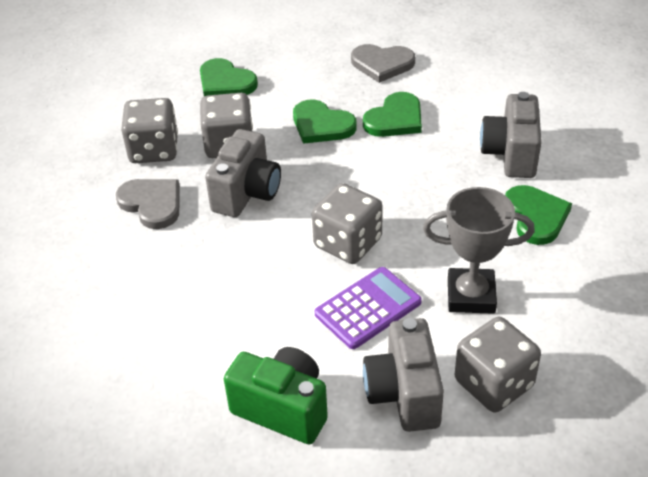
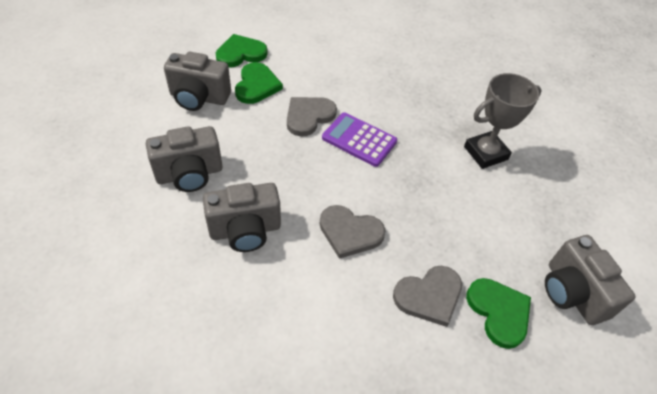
green camera: [224,347,328,444] = 1 -> none = 0
green heart: [200,58,258,96] [293,99,356,144] [363,92,422,137] [505,185,572,245] = 4 -> [216,34,268,68] [235,62,283,104] [466,278,531,349] = 3
grey camera: [205,129,281,217] [363,318,444,432] [480,92,542,178] = 3 -> [146,126,222,192] [164,52,231,111] [203,183,281,252] [545,235,636,325] = 4
grey dice: [121,98,178,163] [200,93,253,158] [312,183,383,264] [455,317,541,412] = 4 -> none = 0
grey heart: [116,179,180,229] [351,44,415,83] = 2 -> [287,97,337,137] [320,205,385,259] [393,266,462,327] = 3

